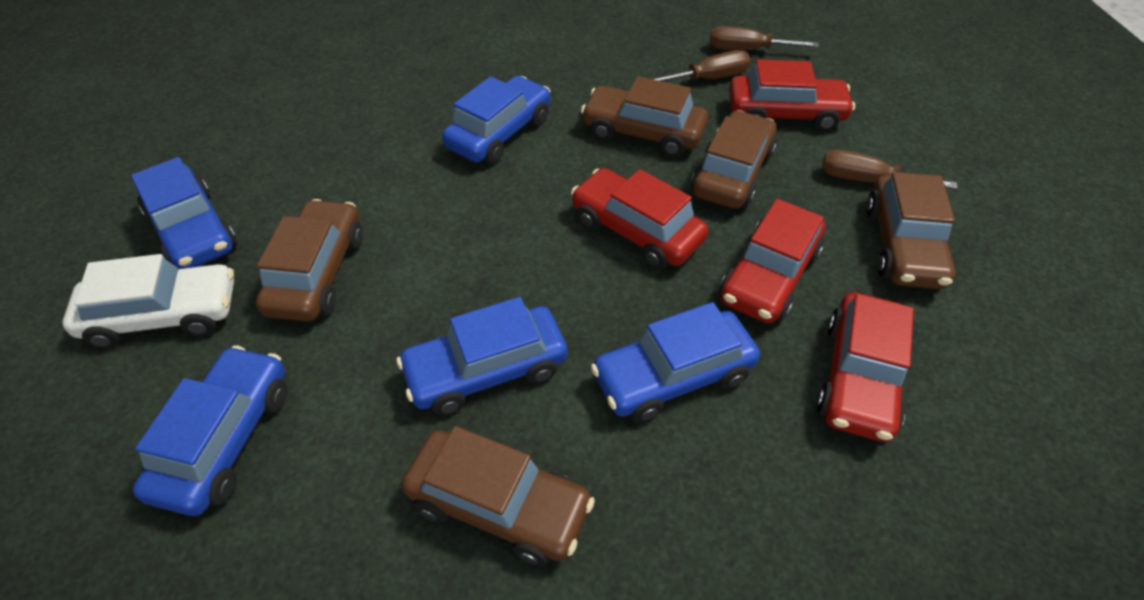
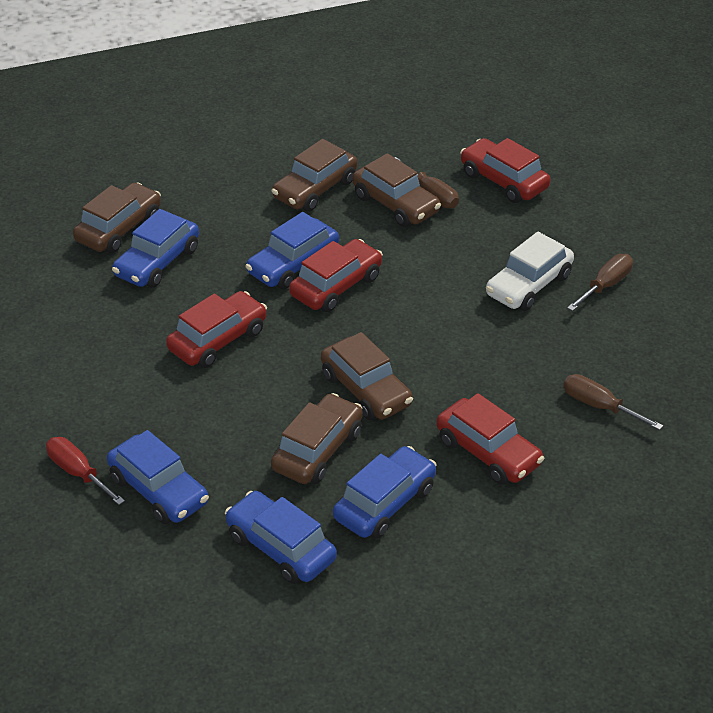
red screwdriver: none = 0 -> [46,437,125,505] = 1

